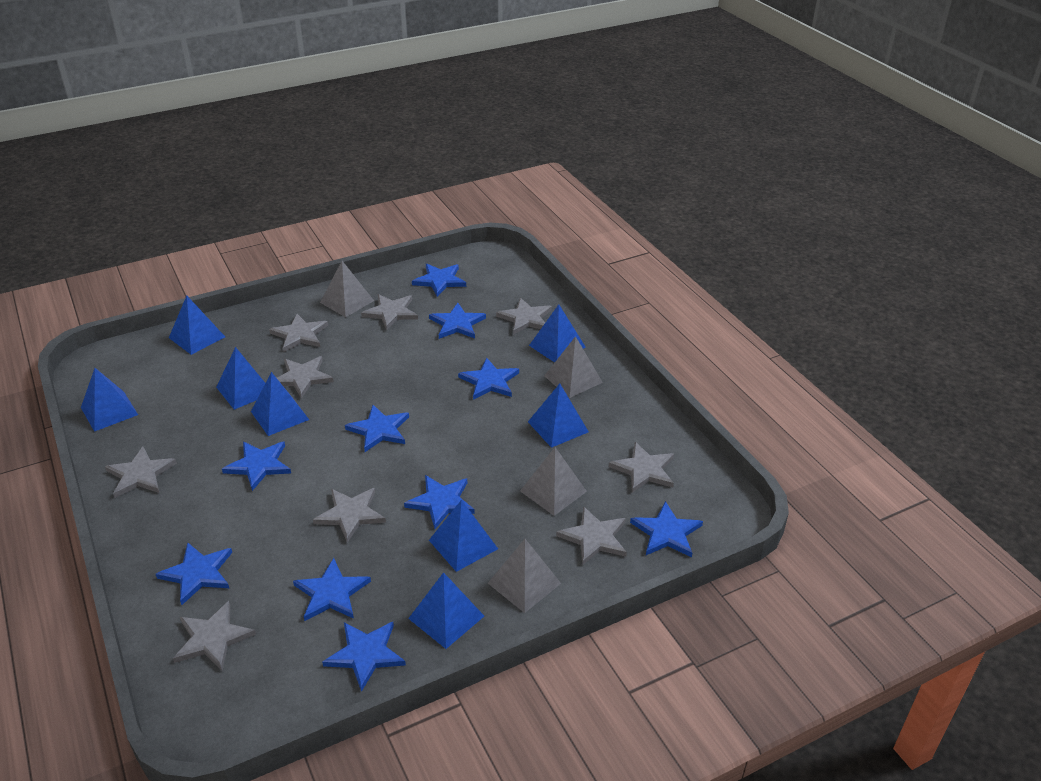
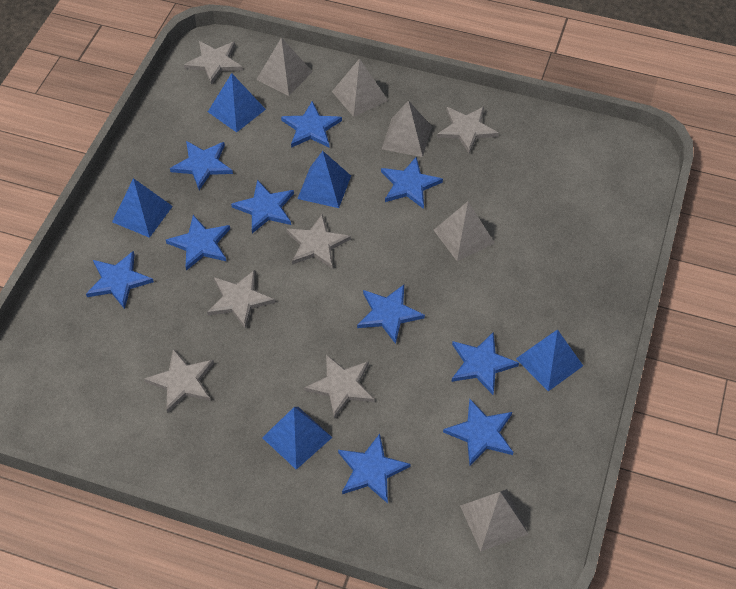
blue pyramid: [81,368,138,432] [169,296,225,355] [216,347,265,410] [251,372,309,436] [408,572,484,649] [429,500,498,572] [528,384,589,448] [529,304,585,362] = 8 -> [112,178,173,238] [208,73,266,133] [262,407,332,470] [297,151,351,208] [516,330,583,391] = 5
grey pyramid: [320,261,374,317] [488,539,561,613] [520,447,587,516] [544,336,603,398] = 4 -> [256,38,313,96] [332,58,388,117] [382,100,432,157] [434,201,495,261] [460,489,528,551] = 5
grey star: [105,446,177,498] [173,601,256,671] [269,314,328,352] [277,356,334,399] [313,488,386,543] [361,294,418,331] [496,298,552,335] [556,506,627,566] [609,442,674,493] = 9 -> [144,349,214,413] [184,41,243,85] [207,270,275,329] [286,215,351,269] [304,355,375,419] [437,107,499,153] = 6

